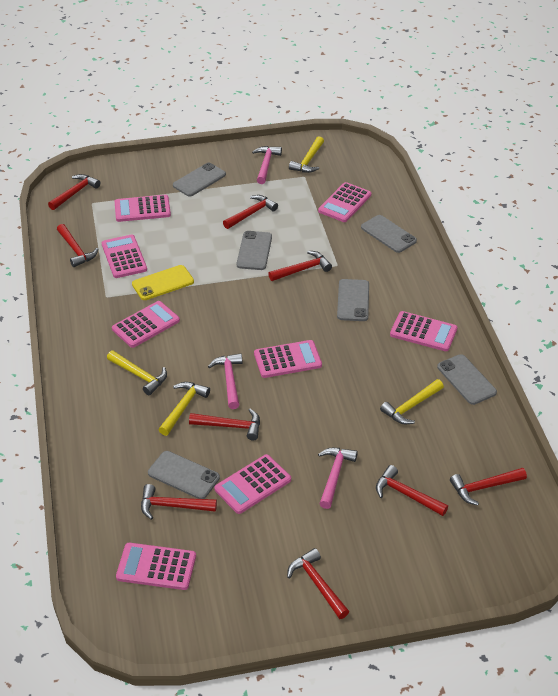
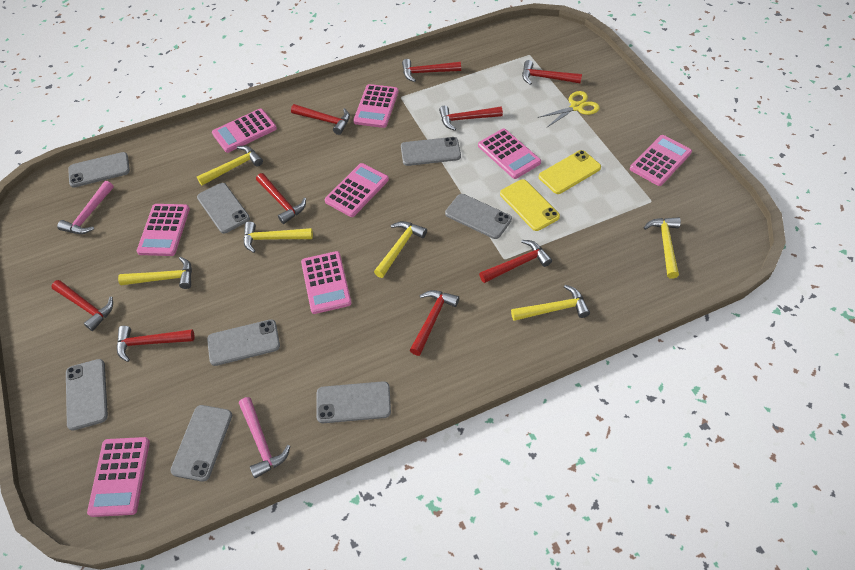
grey phone: [148,451,220,499] [173,163,226,197] [237,231,272,270] [337,279,369,321] [361,215,417,253] [437,354,497,405] = 6 -> [66,359,108,431] [68,152,130,188] [170,405,232,482] [197,183,250,233] [207,319,280,366] [316,381,391,423] [401,137,461,166] [445,194,512,239] = 8
pink hammer: [208,353,242,409] [252,146,282,184] [318,448,358,509] = 3 -> [57,181,114,234] [239,397,291,478] = 2
yellow hammer: [107,351,167,395] [159,382,210,436] [289,136,324,173] [380,379,444,424] = 4 -> [118,257,192,289] [197,146,263,186] [243,222,313,253] [374,221,427,278] [511,285,590,321] [644,217,681,278] = 6
yellow phone: [132,265,194,300] = 1 -> [500,179,560,231] [539,150,601,194] = 2
yellow scissors: none = 0 -> [538,91,600,127] = 1

